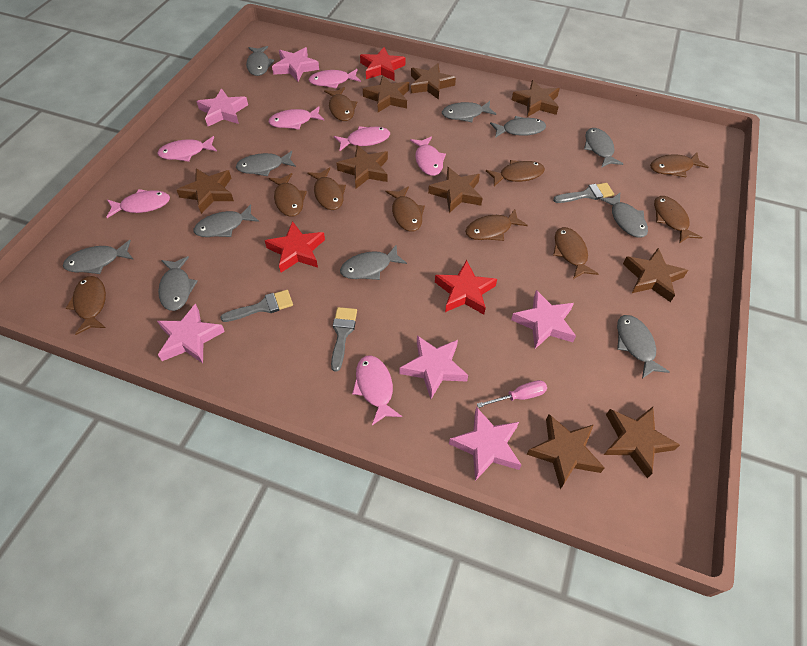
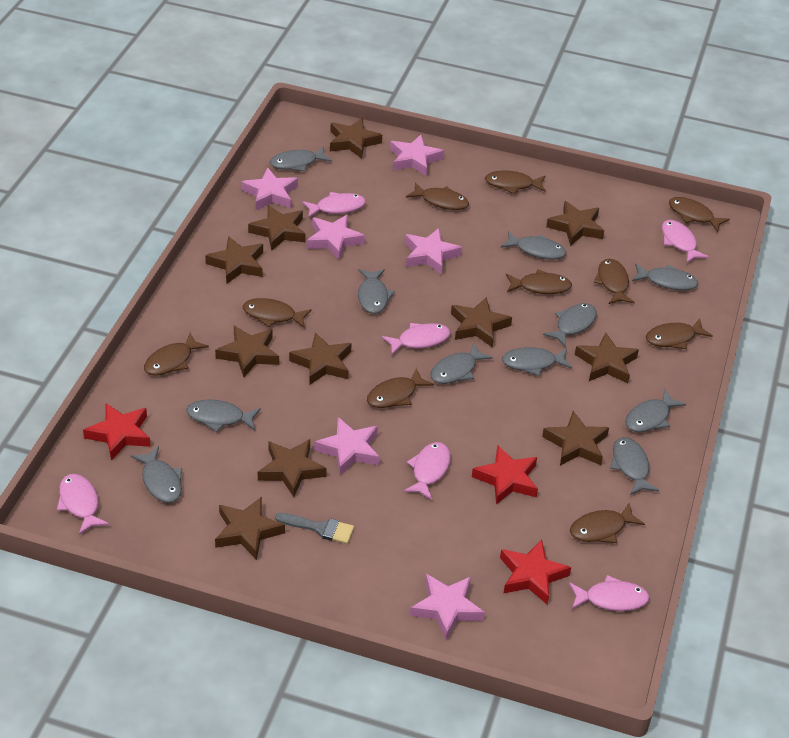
brown star: [177,168,234,214] [337,145,388,188] [363,75,409,112] [411,63,456,100] [428,167,483,213] [512,80,559,117] [527,414,605,489] [604,407,680,478] [623,248,688,302] = 9 -> [205,236,263,284] [215,326,279,377] [215,496,285,560] [248,205,306,251] [258,439,327,497] [289,332,352,385] [330,118,382,159] [451,297,512,348] [542,411,609,466] [546,201,604,246] [575,333,639,383] = 11
grey brush: [220,290,293,322] [331,307,357,372] [553,183,614,203] = 3 -> [275,513,354,544] = 1
pink fish: [107,189,170,218] [157,136,217,162] [268,106,325,130] [309,69,361,89] [334,126,390,152] [352,356,402,425] [410,136,446,176] = 7 -> [57,474,109,535] [302,192,366,218] [382,323,451,355] [403,442,451,500] [569,575,650,611] [662,220,709,263] = 6
pink screwdriver: [477,380,547,408] = 1 -> none = 0

